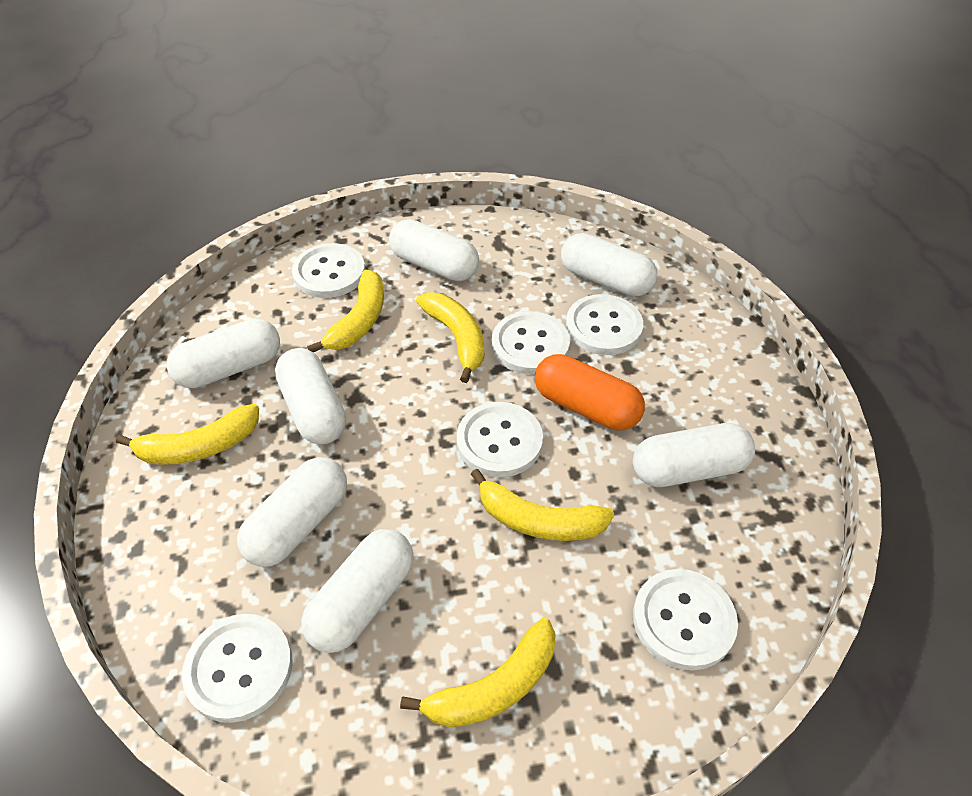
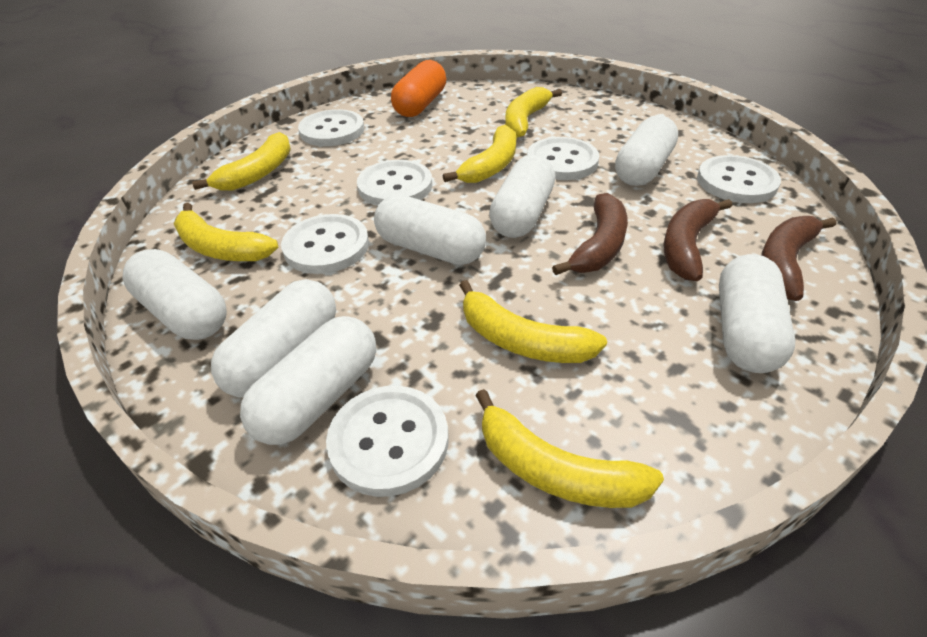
brown banana: none = 0 -> [552,193,628,275] [664,199,732,281] [761,216,836,301] = 3
yellow banana: [116,404,259,465] [307,270,384,352] [400,618,556,728] [416,292,484,383] [471,469,614,541] = 5 -> [174,203,278,261] [192,132,291,191] [443,125,516,183] [459,280,607,363] [475,389,664,508] [505,87,562,138] = 6

